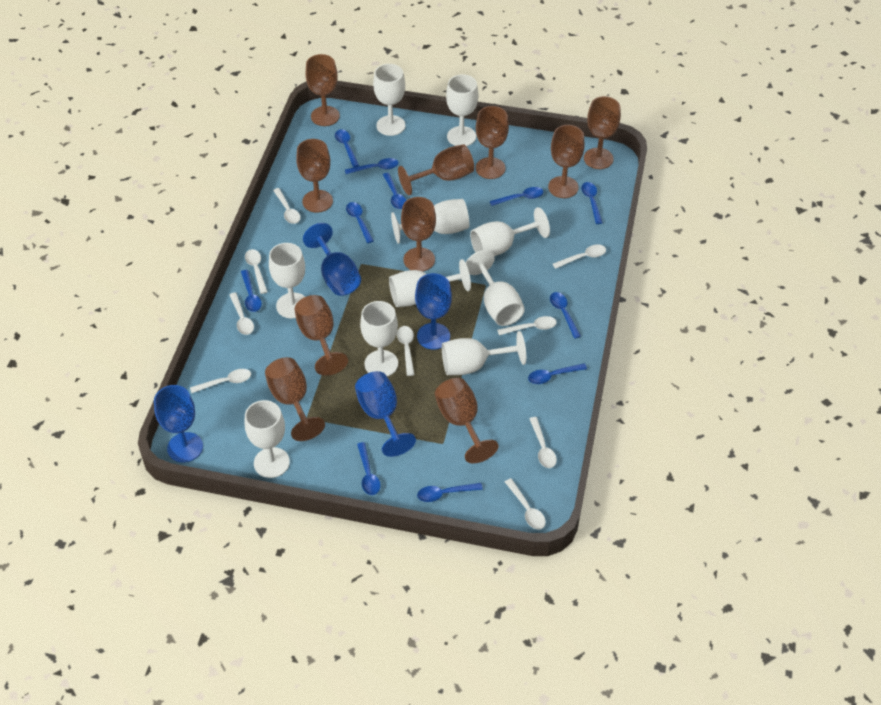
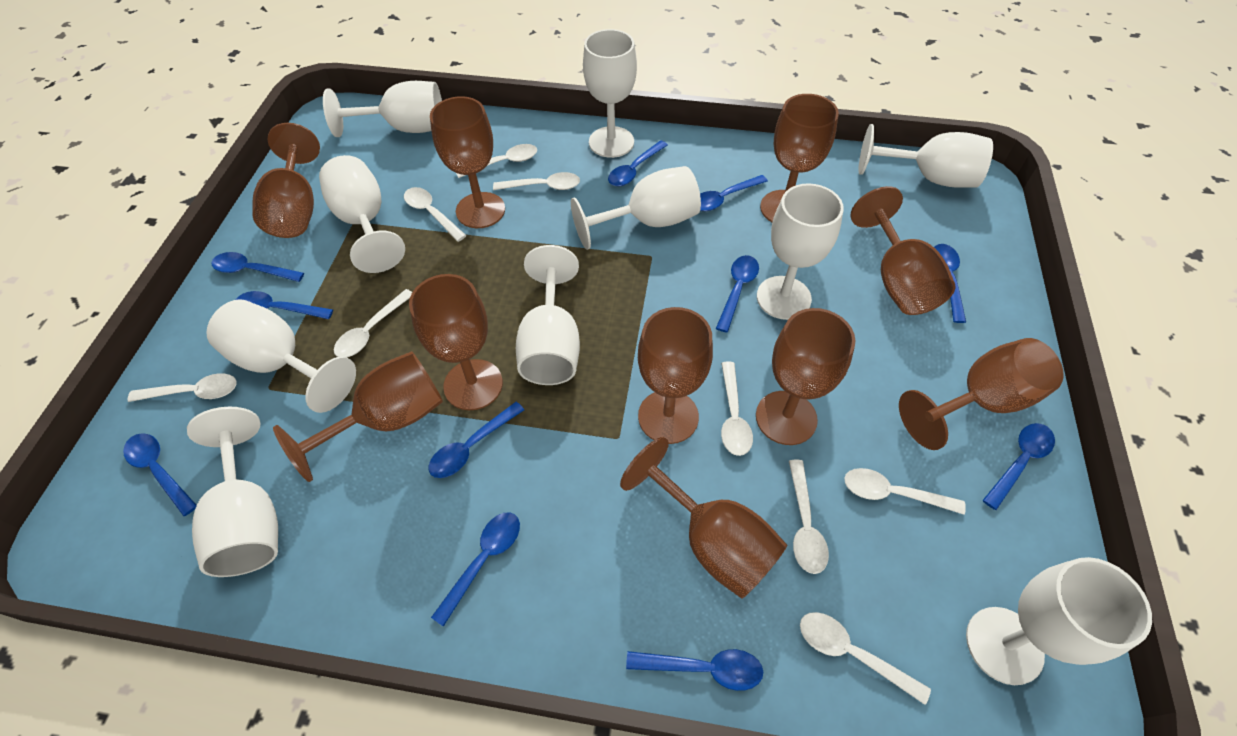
blue goblet: [154,385,203,463] [303,223,361,296] [355,371,416,457] [415,273,452,350] = 4 -> none = 0

